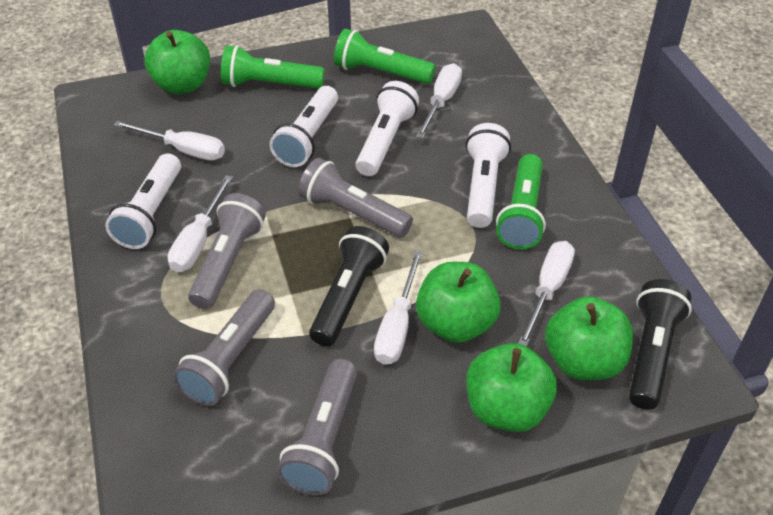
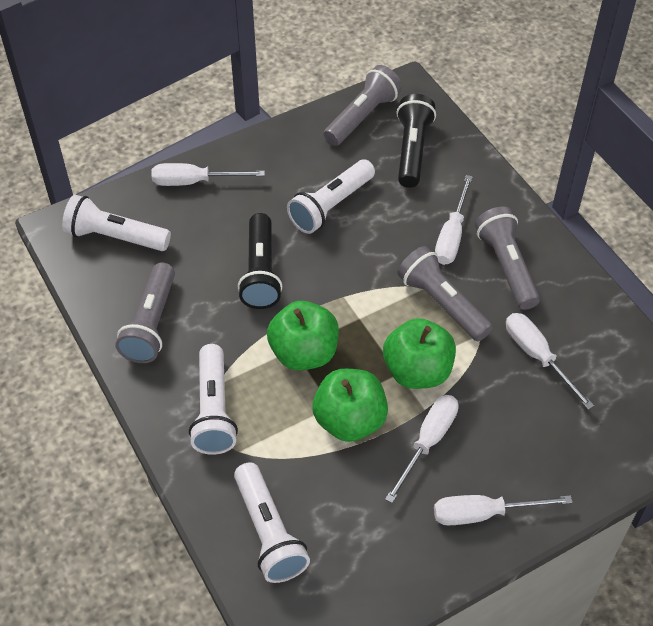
green apple: [144,30,210,94] [416,262,501,343] [466,343,557,432] [545,296,633,380] = 4 -> [267,301,339,370] [312,369,388,442] [383,318,456,389] = 3
green flashlight: [221,45,325,89] [334,29,436,84] [496,154,546,249] = 3 -> none = 0

